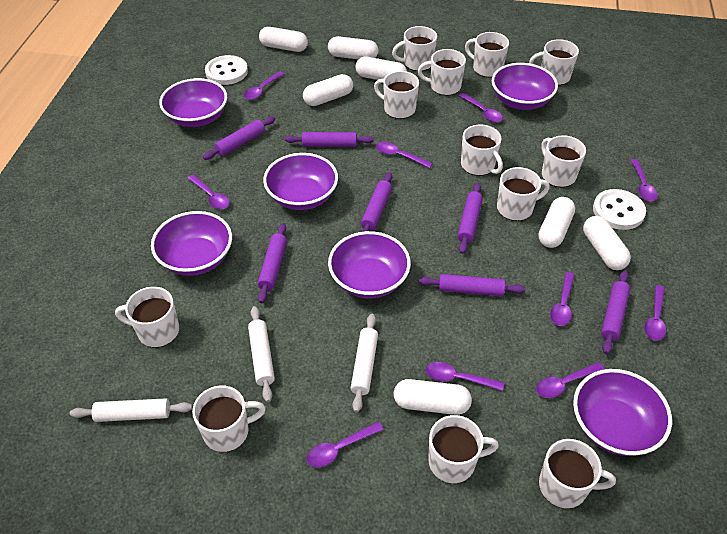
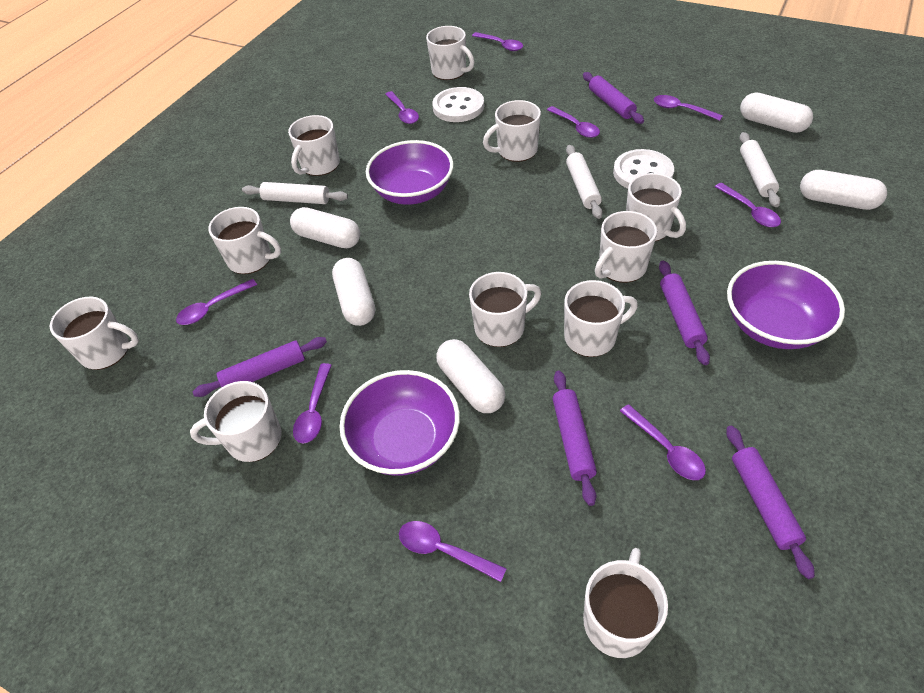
purple bowl: [151,211,232,276] [159,78,227,127] [263,153,338,210] [328,231,411,298] [492,63,558,110] [573,369,672,456] = 6 -> [339,370,460,476] [366,140,454,205] [727,261,845,349] = 3
purple rolling pin: [203,117,275,160] [258,223,287,303] [285,132,374,147] [361,172,392,232] [419,274,525,296] [458,183,483,254] [601,270,630,354] = 7 -> [193,337,327,397] [552,370,597,506] [583,72,644,124] [659,261,710,365] [726,426,815,579] = 5
purple spoon: [188,174,230,209] [244,71,284,100] [307,422,383,468] [376,142,433,168] [426,362,504,391] [459,93,503,122] [536,362,604,398] [550,272,574,326] [631,159,658,201] [644,285,666,341] = 10 -> [176,279,257,325] [293,363,332,444] [385,91,419,124] [399,521,507,582] [472,32,523,51] [547,106,600,138] [620,404,706,480] [654,95,723,121] [715,183,781,227] = 9
white capsule: [259,27,308,52] [303,74,353,106] [328,36,378,59] [355,57,407,80] [394,379,472,415] [538,197,575,248] [583,216,631,270] = 7 -> [290,207,360,248] [332,258,375,326] [436,339,505,413] [740,93,813,133] [800,170,887,210] = 5
white mug: [115,287,179,347] [192,386,266,452] [374,71,419,119] [392,26,437,71] [418,49,466,96] [428,415,499,483] [461,125,503,176] [465,32,509,77] [497,167,550,221] [529,39,579,85] [539,439,616,508] [541,135,586,187] = 12 -> [50,297,139,370] [190,381,281,462] [208,207,281,274] [288,115,340,176] [426,26,474,80] [469,272,541,347] [483,100,541,162] [564,280,638,357] [583,548,668,658] [595,211,657,283] [626,173,686,241] = 11

